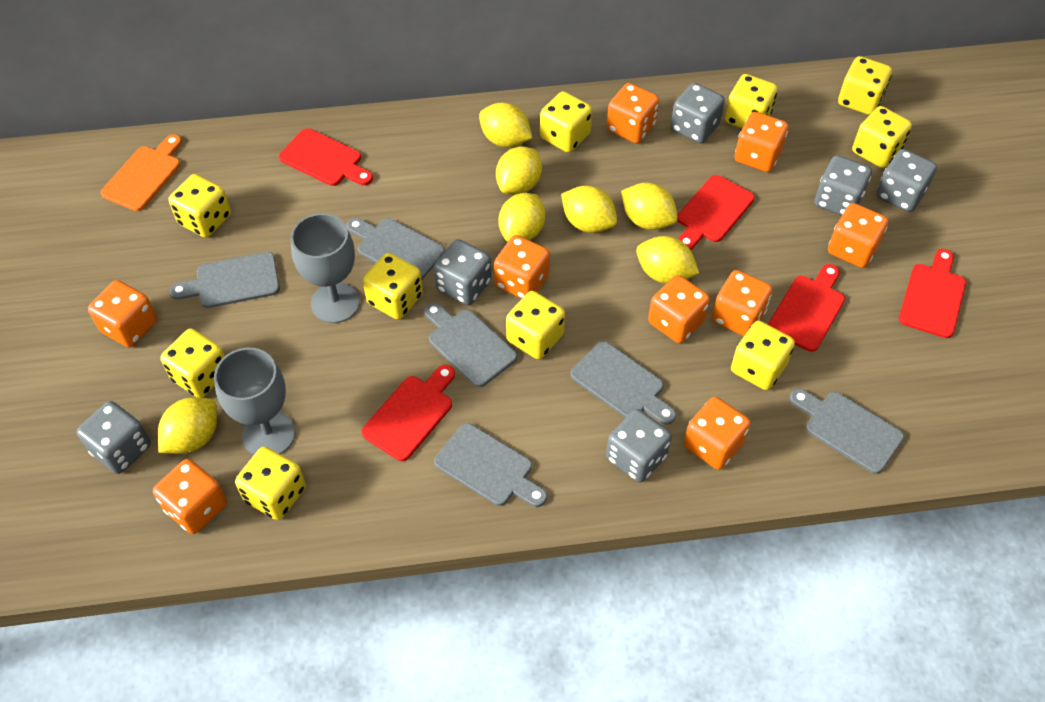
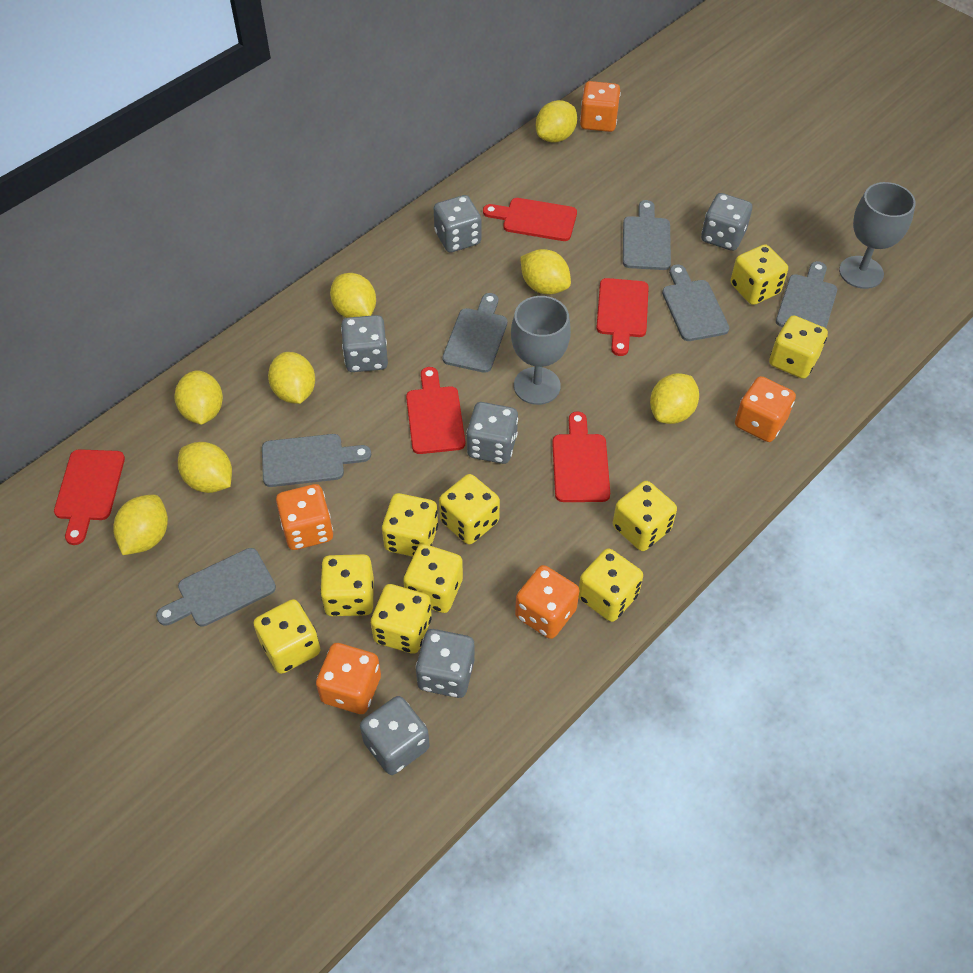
orange cutting board: [101,134,182,211] = 1 -> none = 0
orange dice: [88,280,157,347] [153,459,227,534] [494,235,550,299] [607,83,659,143] [648,275,710,343] [684,397,751,470] [712,270,772,336] [735,112,788,172] [828,203,888,268] = 9 -> [276,484,333,550] [316,643,381,714] [515,565,579,639] [580,81,621,132] [735,376,796,442] = 5
yellow lemon: [158,397,217,454] [479,103,532,147] [496,146,542,195] [499,193,546,242] [561,186,617,233] [621,183,678,230] [636,236,699,284] = 7 -> [113,495,168,555] [174,370,223,425] [178,442,232,493] [268,352,315,404] [330,273,376,318] [520,249,571,294] [536,100,577,143] [650,373,699,424] = 8

